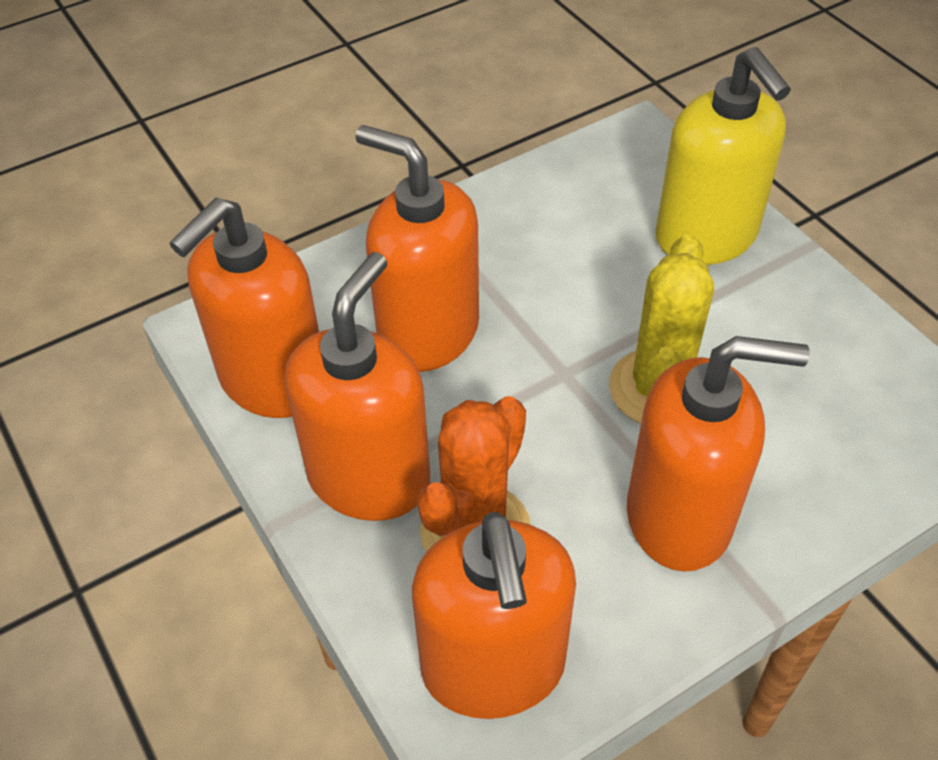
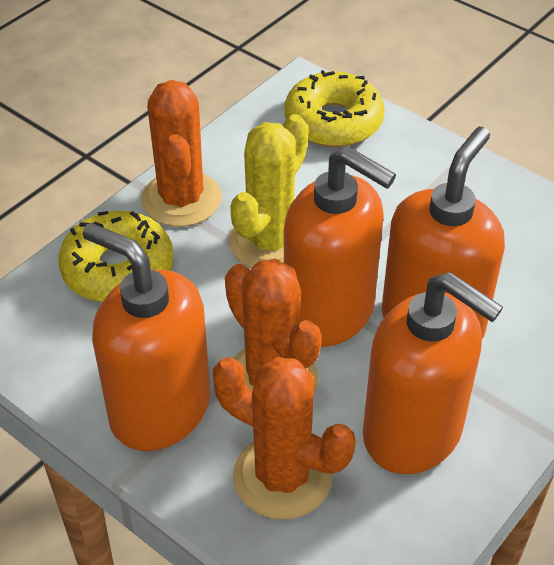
orange cactus: [417,396,531,552] = 1 -> [141,80,222,227] [213,357,356,520] [225,259,322,394] = 3
orange soap dispenser: [169,197,319,418] [285,252,430,521] [355,125,479,372] [412,512,576,719] [627,336,810,572] = 5 -> [83,223,210,451] [284,146,396,347] [363,272,503,474] [382,127,505,339] = 4
yellow donut: none = 0 -> [58,211,174,302] [285,70,385,147] = 2
yellow soap dispenser: [655,47,791,265] = 1 -> none = 0

